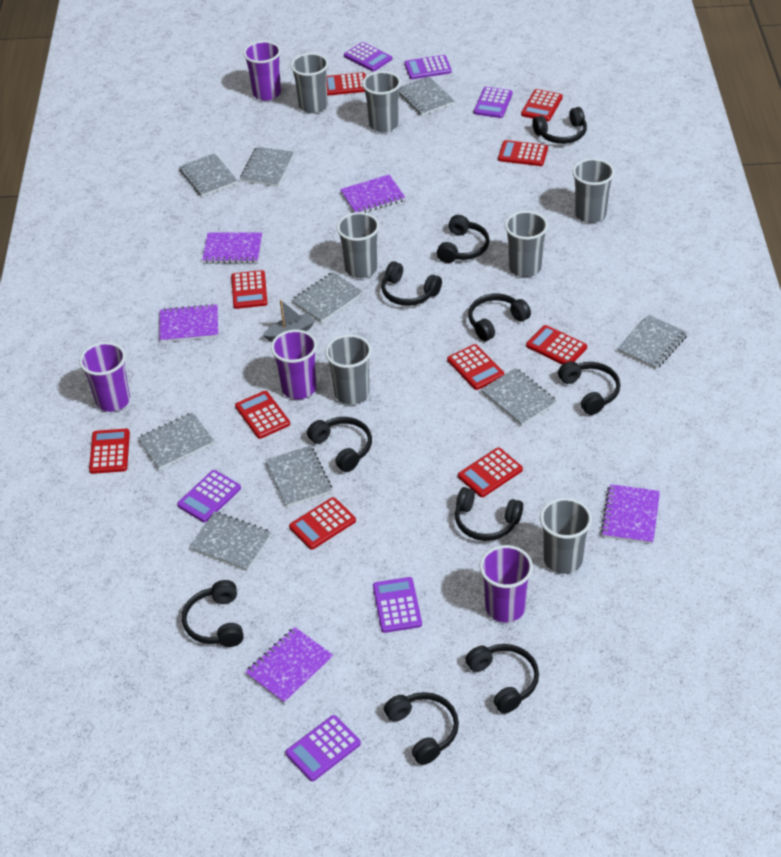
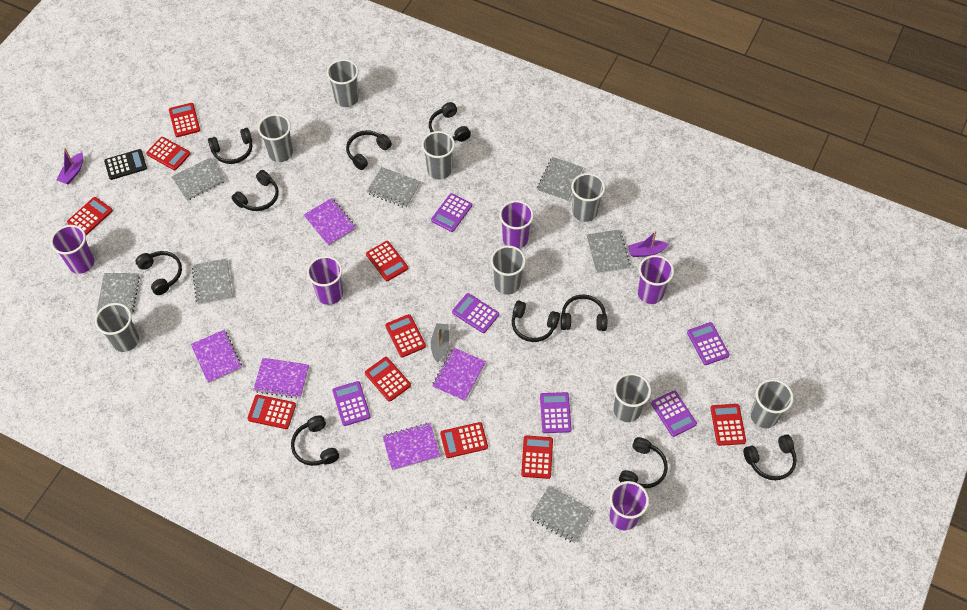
black calculator: none = 0 -> [104,149,147,180] = 1
grey cup: [291,53,328,113] [325,334,372,405] [337,212,380,278] [362,71,401,132] [505,211,548,277] [540,498,592,574] [572,158,615,223] = 7 -> [95,303,139,352] [258,114,293,162] [327,59,359,107] [422,131,455,179] [491,245,526,295] [571,173,605,222] [613,373,651,422] [751,379,793,428] = 8
grey notebook: [137,412,214,470] [179,153,238,197] [189,511,272,571] [240,147,294,186] [265,445,332,507] [291,272,363,323] [399,76,454,116] [481,368,557,426] [617,315,688,369] = 9 -> [96,273,140,315] [172,157,226,201] [192,258,233,305] [367,167,421,208] [530,486,593,543] [537,157,583,202] [586,229,631,274] = 7
purple boat: none = 0 -> [57,148,83,185] [628,231,669,257] = 2
purple cup: [79,342,130,412] [243,41,281,101] [271,330,317,399] [480,545,533,623] = 4 -> [50,225,95,274] [307,256,343,305] [499,200,534,249] [609,481,649,530] [638,255,674,304] = 5

